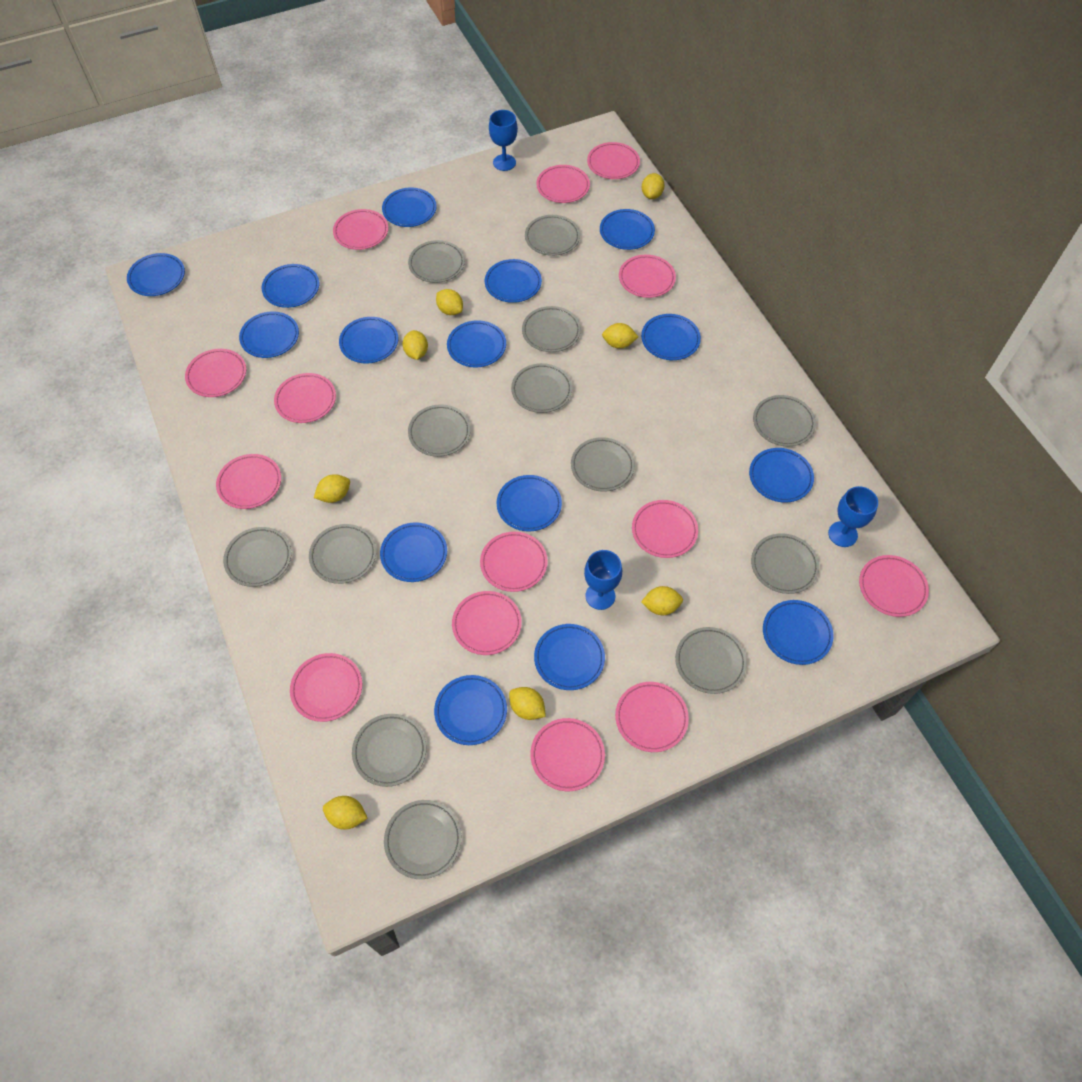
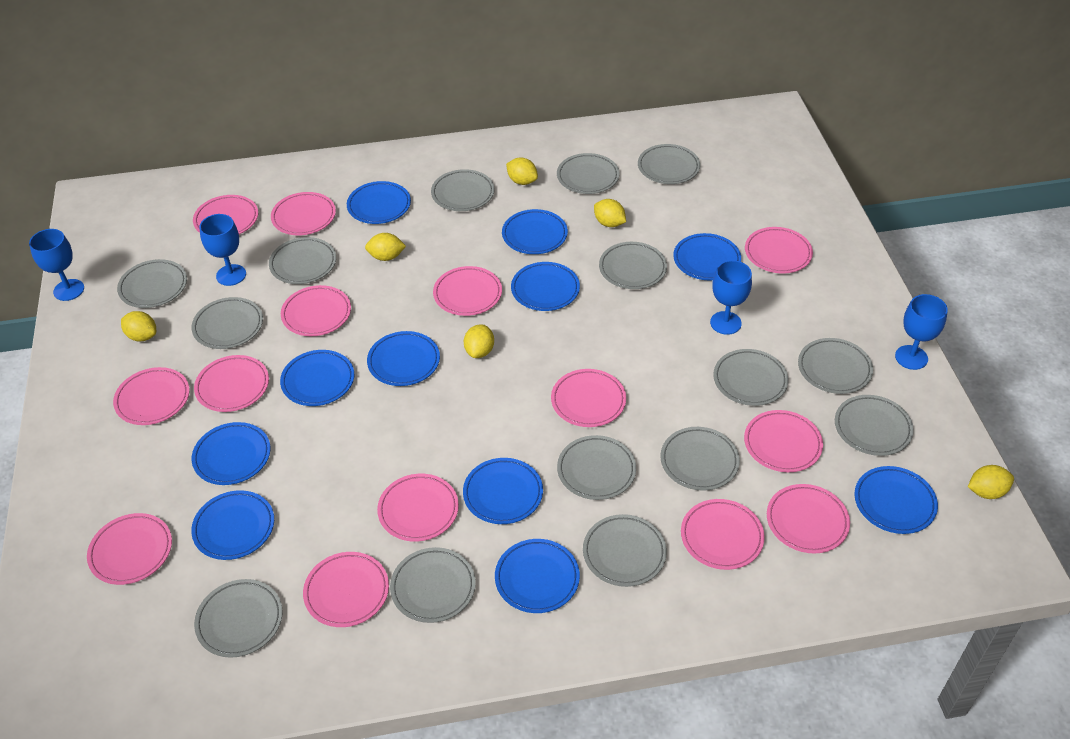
blue goblet: [489,110,518,171] [584,550,622,610] [828,486,878,547] = 3 -> [29,229,84,301] [199,214,246,286] [710,260,752,335] [895,294,948,370] = 4
blue plate: [127,253,185,296] [239,311,299,358] [262,264,319,308] [339,317,399,364] [380,522,447,582] [382,188,437,227] [434,675,507,745] [447,320,506,368] [485,259,542,303] [496,475,562,531] [534,624,605,690] [600,209,655,250] [641,314,701,360] [749,448,814,503] [763,600,834,665] = 15 -> [191,490,274,560] [192,422,271,485] [280,350,354,406] [347,181,411,224] [367,331,440,386] [463,458,543,524] [495,539,580,613] [502,209,568,254] [511,262,580,311] [673,233,741,281] [854,466,938,534] = 11
grey plate: [223,527,291,587] [309,524,376,584] [352,714,426,787] [384,800,462,879] [408,240,465,283] [408,404,471,457] [511,363,572,413] [522,306,581,352] [525,215,580,256] [571,437,635,492] [675,627,747,694] [751,533,819,594] [753,395,816,447] = 13 -> [117,259,187,308] [191,297,263,349] [194,579,283,658] [269,237,336,284] [390,547,476,623] [431,169,495,211] [557,153,620,194] [557,435,636,500] [583,514,667,587] [599,242,667,289] [638,144,700,184] [660,427,740,491] [713,349,789,406] [798,338,873,394] [835,395,914,456] = 15
yellow lemon: [314,474,350,503] [323,796,368,830] [403,330,428,360] [436,289,463,315] [509,687,546,720] [602,323,638,349] [641,586,683,615] [642,173,665,199] = 8 -> [121,311,156,341] [365,233,406,261] [464,324,494,358] [506,157,538,185] [594,199,626,227] [968,465,1014,499] = 6

